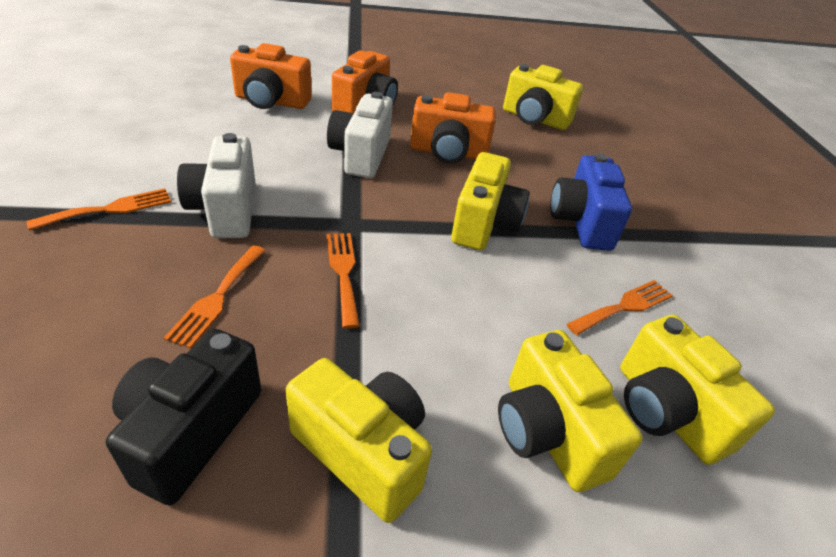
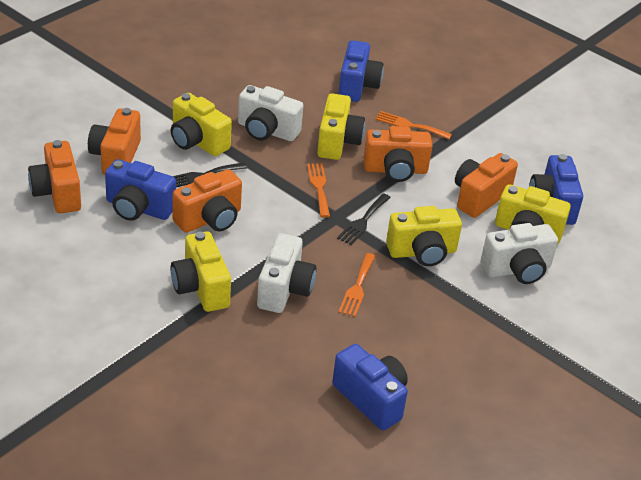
black camera: [106,329,261,505] = 1 -> none = 0
black fork: none = 0 -> [173,162,247,187] [337,193,391,245] = 2
blue camera: [550,153,632,251] = 1 -> [105,159,176,221] [332,344,408,431] [338,40,384,102] [529,154,583,225] = 4
orange camera: [230,43,312,109] [332,50,398,113] [410,92,496,163] = 3 -> [28,140,81,213] [88,108,141,175] [173,169,242,233] [363,126,432,182] [455,153,518,218] = 5
orange fork: [26,188,172,231] [164,245,266,349] [327,233,360,329] [567,280,673,335] = 4 -> [307,163,330,218] [338,253,376,317] [375,111,452,139] = 3
white camera: [177,133,255,238] [327,92,393,178] = 2 -> [238,85,303,141] [257,233,316,313] [481,223,558,284] = 3

